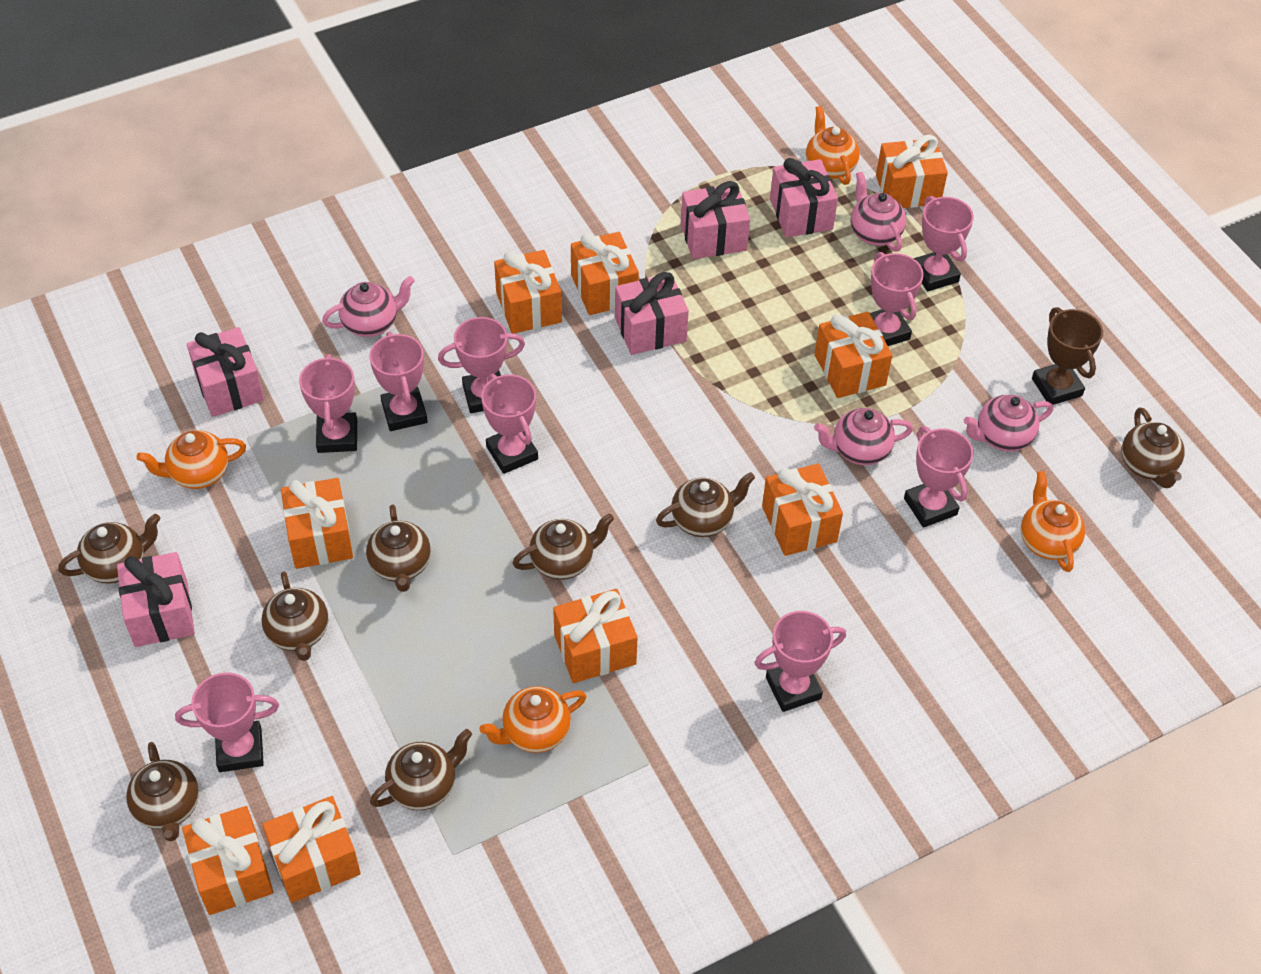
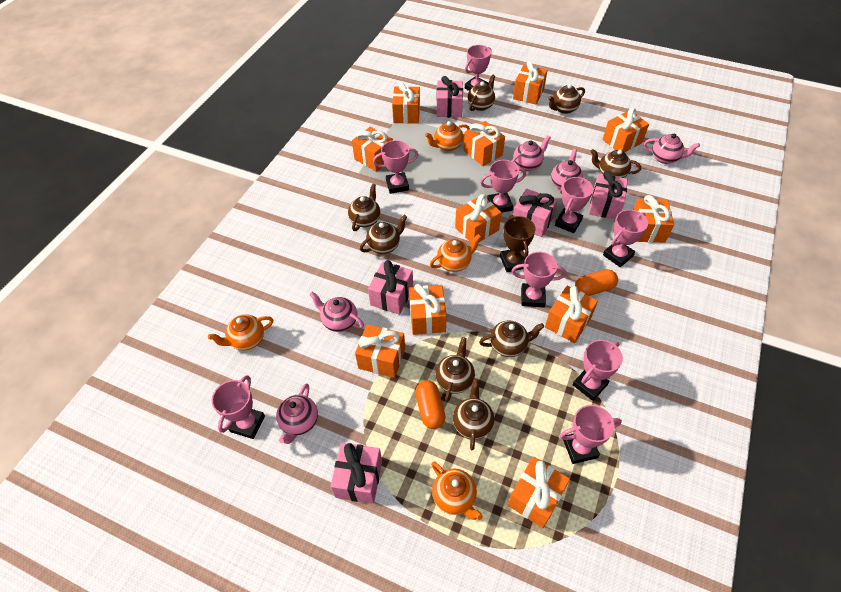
orange capsule: none = 0 -> [415,381,446,429] [575,269,618,296] = 2
orange gift: [182,806,273,915] [263,796,361,903] [281,478,353,569] [494,250,562,334] [553,589,638,683] [571,232,639,315] [762,464,843,556] [815,312,892,398] [876,135,948,208] = 9 -> [352,127,393,172] [355,324,405,378] [392,82,420,124] [409,284,447,335] [455,194,502,243] [464,121,505,166] [508,457,570,528] [513,61,547,105] [545,285,598,343] [603,108,649,152] [633,195,674,243] = 11
pink teapot: [322,276,415,337] [814,408,913,465] [851,172,906,252] [964,395,1053,451] = 4 -> [276,383,318,444] [309,292,364,332] [512,135,551,171] [551,149,583,194] [644,133,700,164] = 5

